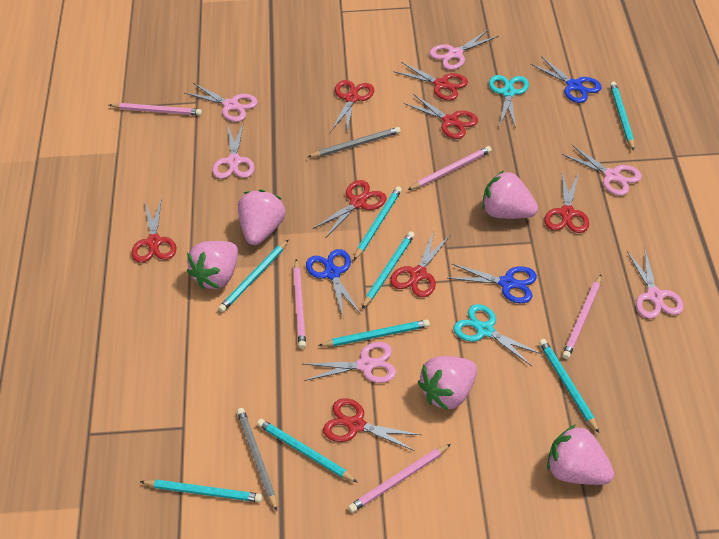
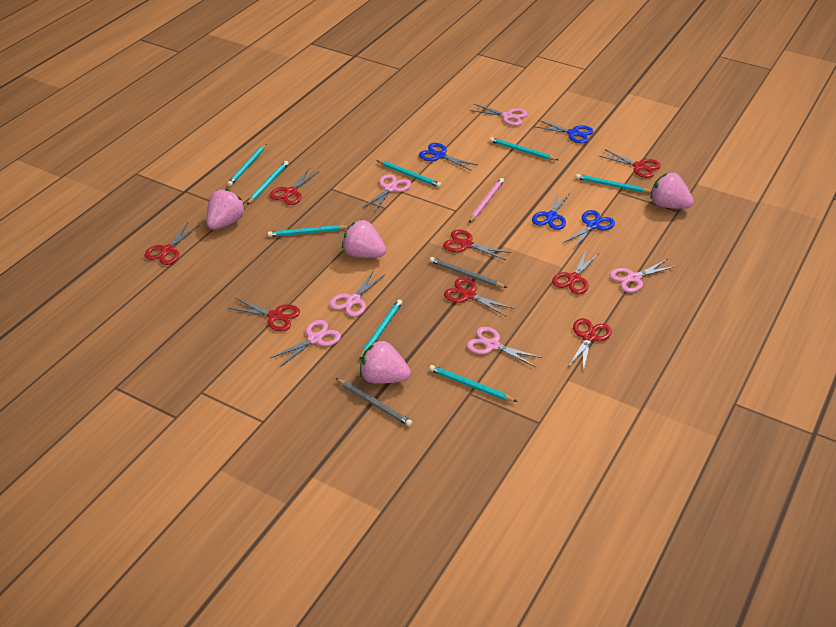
blue scissors: [306,249,360,317] [448,263,537,303] [531,56,602,103] = 3 -> [419,143,477,170] [532,191,571,230] [536,120,594,143] [563,210,615,249] = 4
pink pencil: [109,103,202,115] [293,259,306,349] [348,444,451,513] [408,146,492,190] [562,274,601,359] = 5 -> [469,178,504,223] = 1
pink strawberry: [187,241,238,289] [238,189,285,245] [418,356,477,410] [482,171,538,219] [547,425,614,485] = 5 -> [207,189,245,230] [342,219,386,258] [360,340,411,384] [650,172,694,209] = 4
turquoise scissors: [453,304,543,366] [489,75,529,128] = 2 -> none = 0

